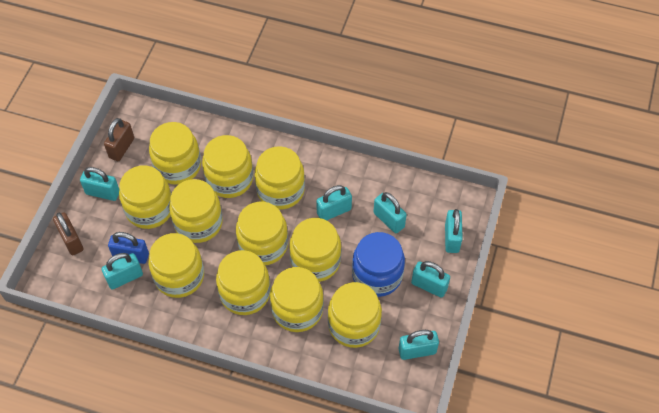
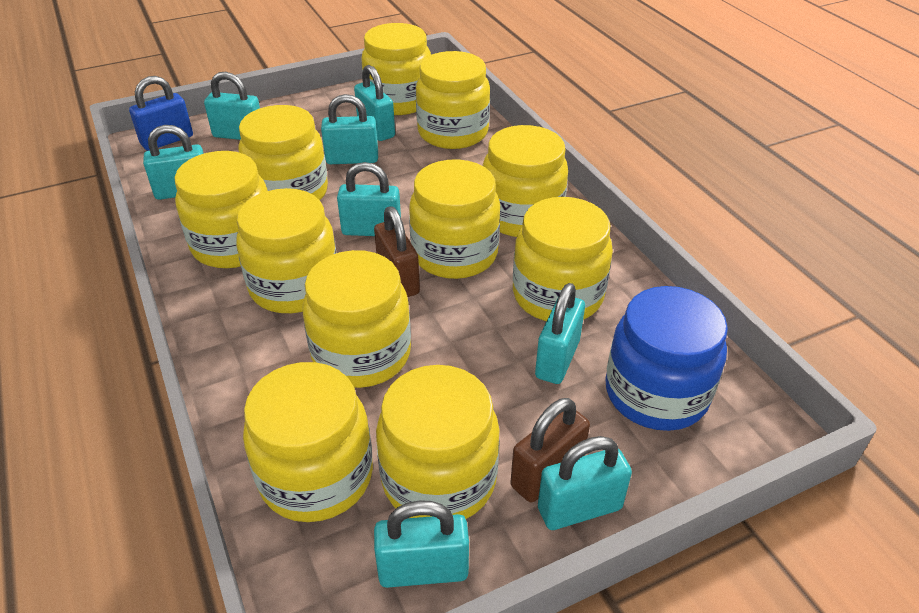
turquoise padlock: [80,167,120,201] [102,253,143,290] [316,185,352,220] [373,192,407,233] [399,330,439,360] [411,261,450,298] [445,209,463,253] = 7 -> [143,125,204,200] [204,72,260,140] [321,94,378,164] [337,162,401,236] [354,65,395,141] [374,500,469,588] [535,283,585,384] [538,436,632,530] = 8

